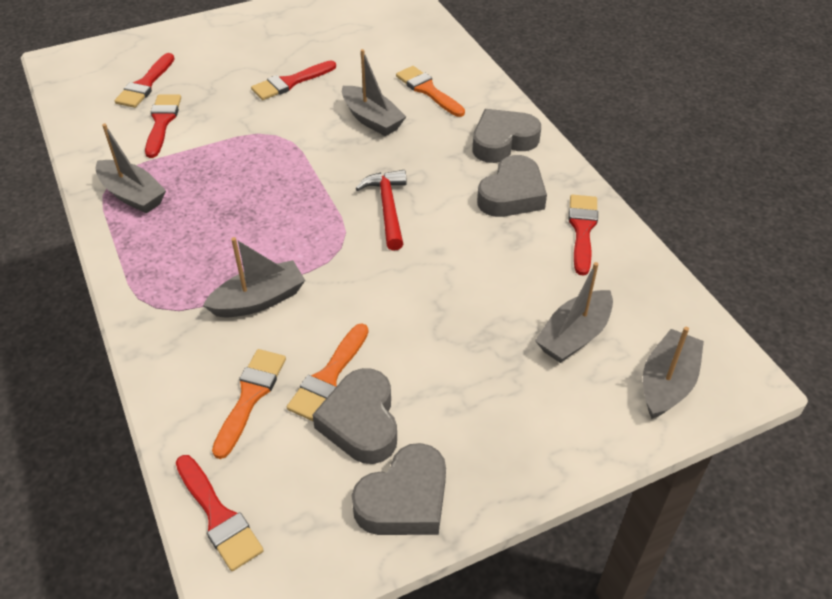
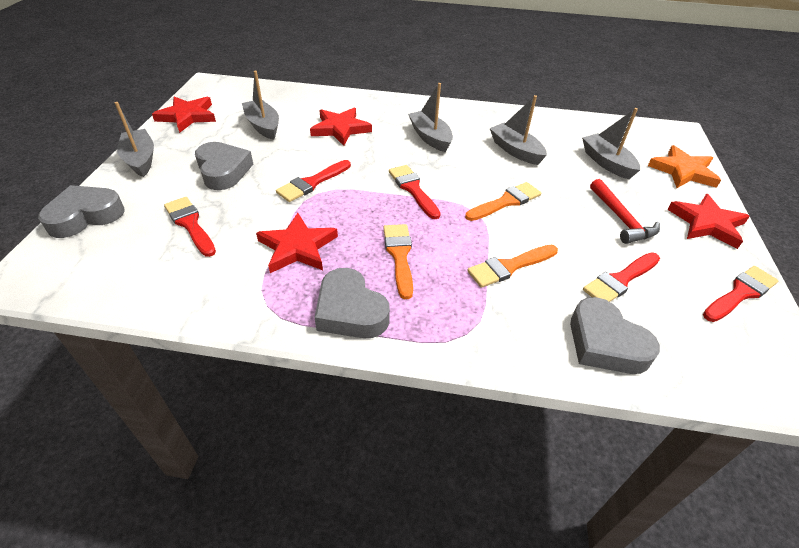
orange star: none = 0 -> [648,145,721,188] = 1
red star: none = 0 -> [152,97,216,133] [256,213,338,273] [310,108,372,146] [667,194,750,249] = 4

